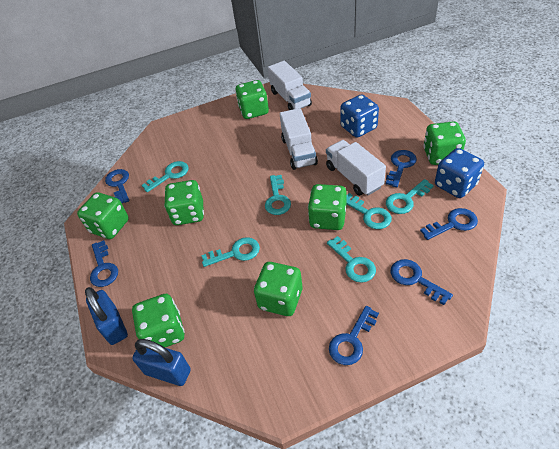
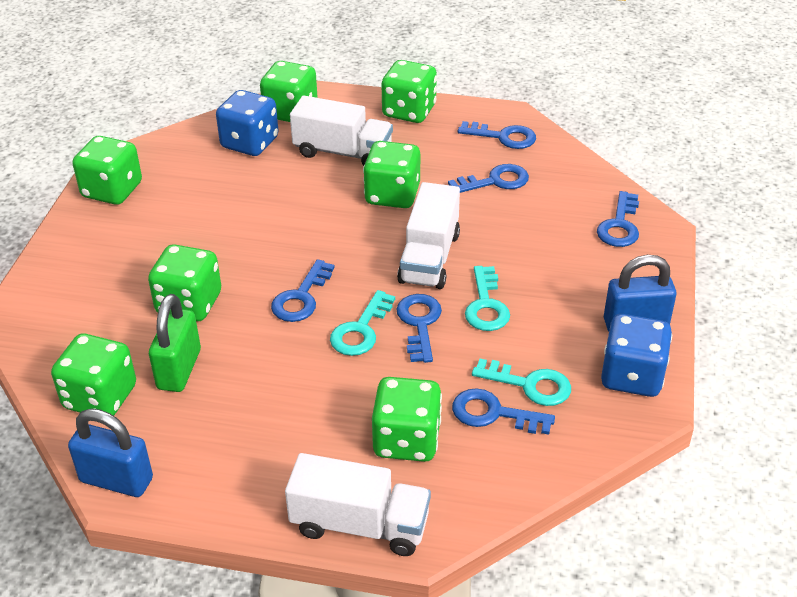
green padlock: none = 0 -> [149,294,201,392] = 1
turquoise key: [142,161,189,192] [201,237,260,267] [265,175,291,215] [327,236,376,283] [346,193,392,229] [386,179,434,214] = 6 -> [330,290,395,356] [465,266,510,331] [472,359,571,406] = 3

